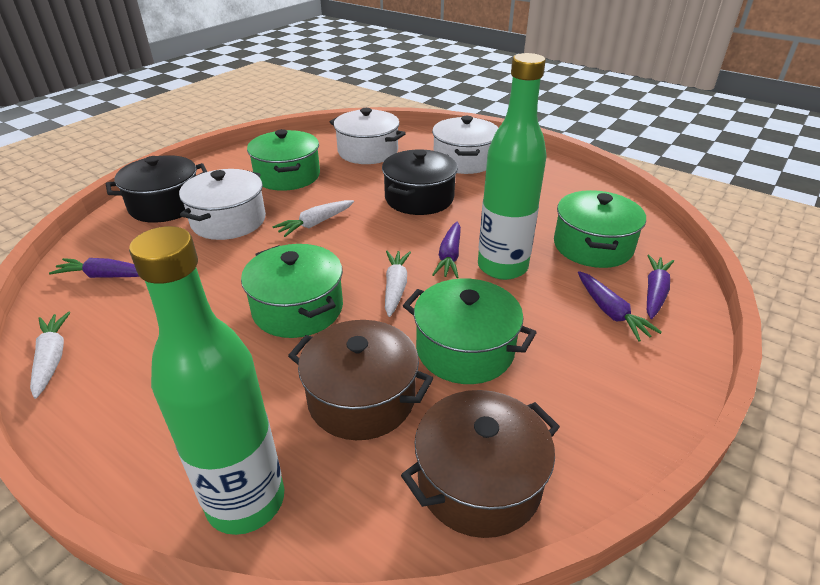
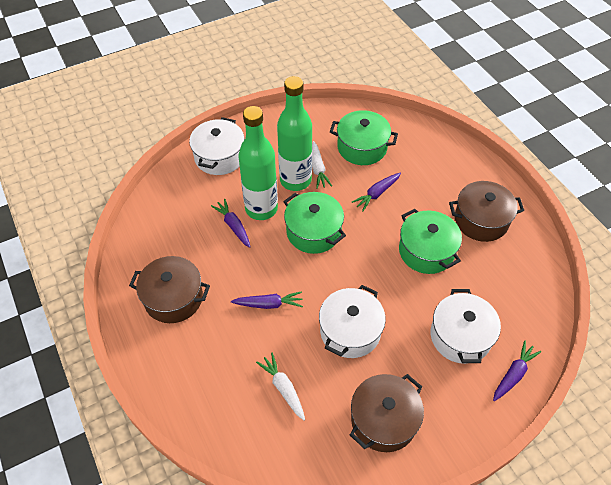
black pot: [106,155,207,223] [382,150,458,215] = 2 -> none = 0
brown pot: [288,320,433,440] [401,390,560,538] = 2 -> [129,256,210,323] [350,374,424,452] [449,181,524,242] = 3
green pot: [241,244,343,338] [247,129,320,191] [403,278,537,384] [554,190,646,268] = 4 -> [283,192,346,254] [330,110,398,165] [399,209,462,274] = 3
white carrot: [30,311,71,399] [272,200,354,237] [385,251,411,317] = 3 -> [256,353,305,420] [312,141,332,189] = 2

